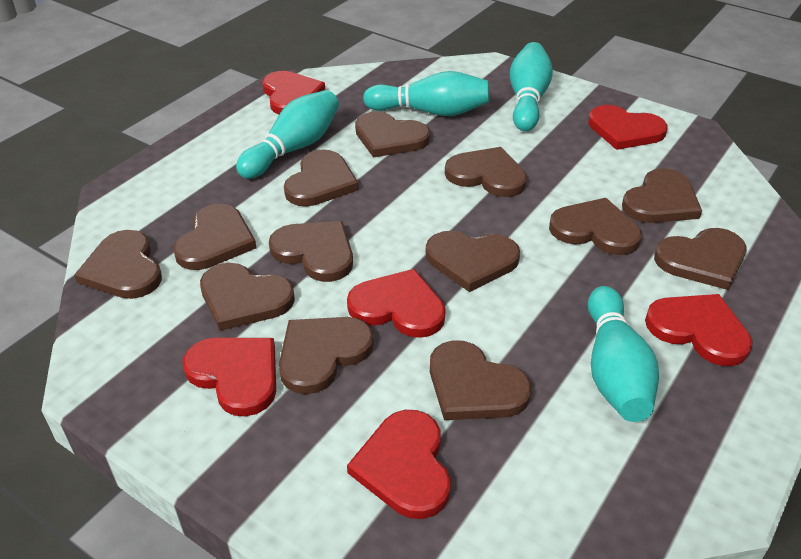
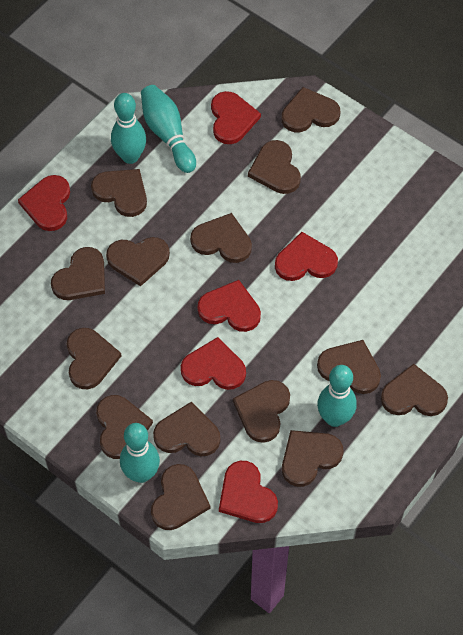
brown heart: [74,230,162,299] [173,204,257,270] [200,263,295,331] [269,221,353,282] [279,317,374,394] [284,149,359,206] [355,112,430,157] [426,231,520,292] [430,340,532,420] [445,147,527,197] [549,198,642,255] [622,168,702,223] [654,228,747,290] = 13 -> [51,247,105,300] [67,328,121,389] [91,169,147,217] [96,395,153,459] [106,237,170,286] [151,464,211,530] [153,402,220,456] [190,213,252,263] [233,380,290,443] [248,140,301,194] [281,87,341,132] [282,430,344,487] [317,340,381,394] [381,364,448,416] = 14

